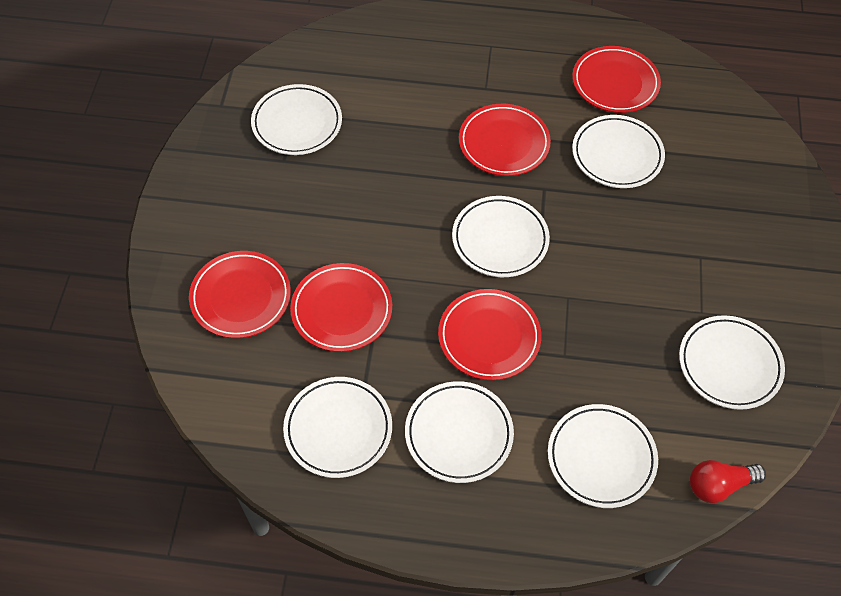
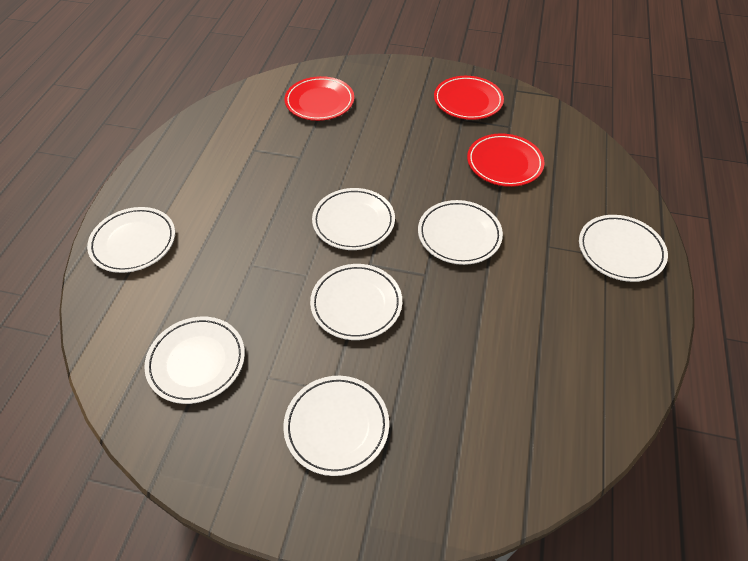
red light bulb: [690,460,766,503] = 1 -> none = 0
red plate: [189,251,291,338] [290,263,392,352] [438,289,541,380] [459,104,551,176] [572,46,661,113] = 5 -> [285,76,354,121] [434,76,504,120] [467,133,544,187] = 3

